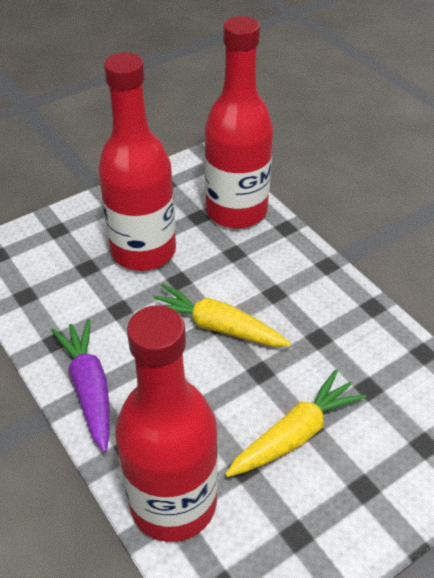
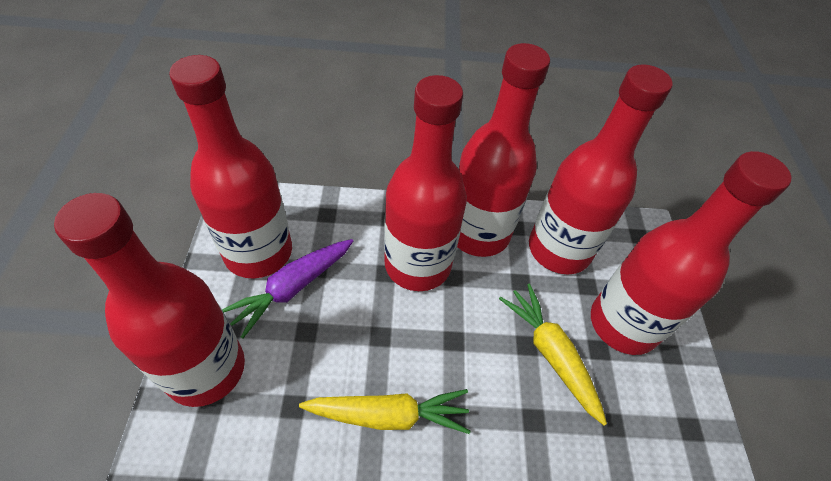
red bottle: [98,52,176,271] [115,305,218,542] [204,16,273,229] = 3 -> [54,193,245,407] [169,55,292,279] [384,75,467,291] [457,43,550,257] [529,64,673,274] [591,151,792,355] = 6

